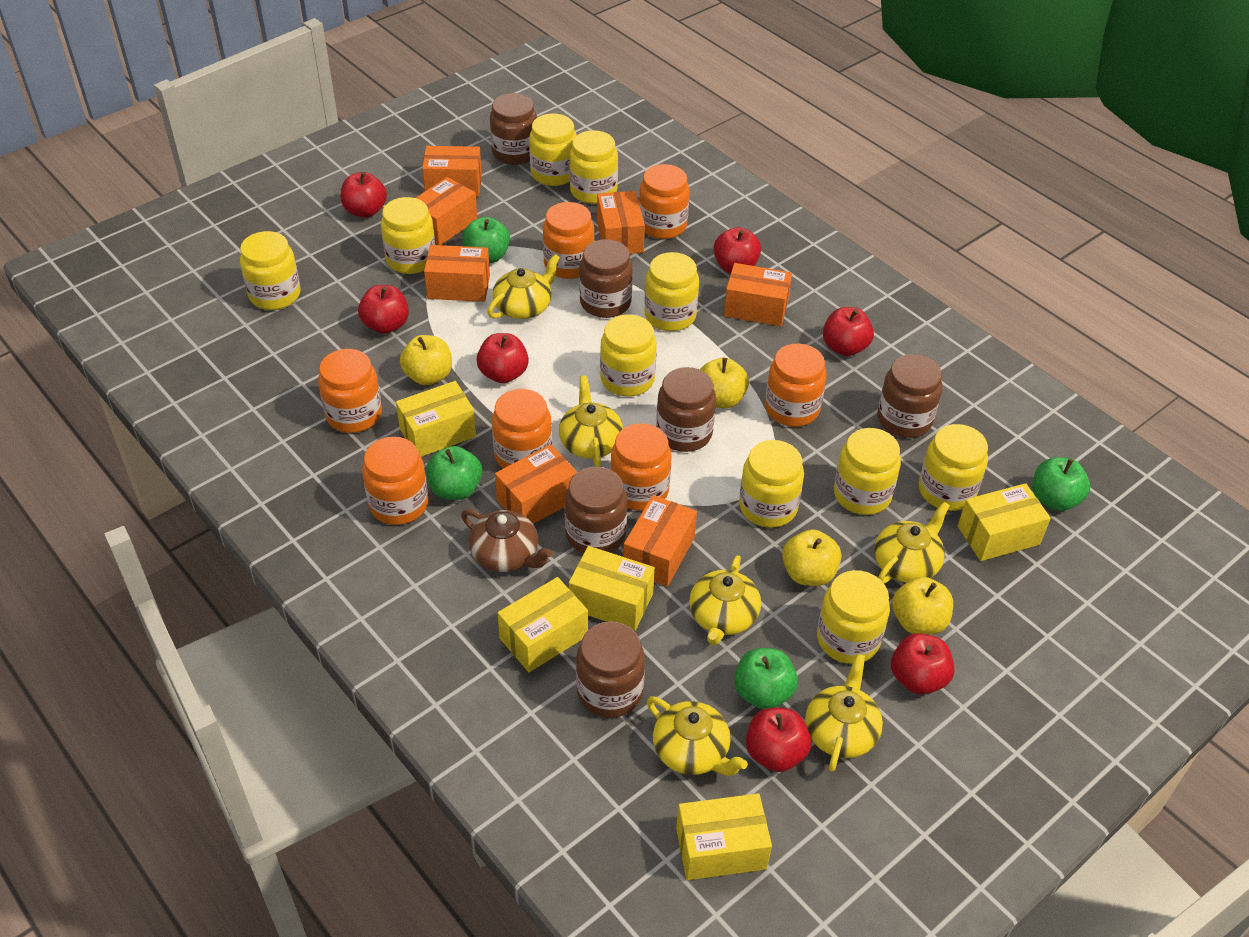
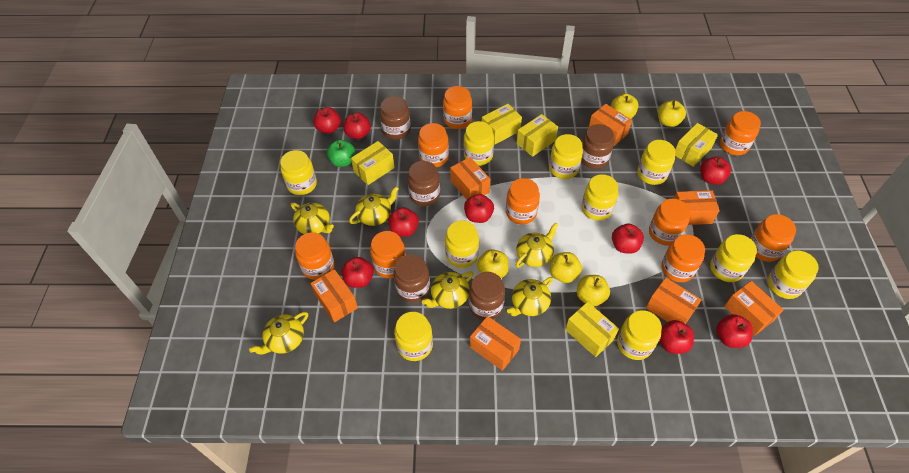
brown jar: [490,93,537,165] [565,467,627,554] [576,621,645,718] [579,239,633,318] [656,367,716,452] [878,354,942,438] = 6 -> [380,96,411,140] [394,254,430,303] [408,161,440,206] [469,272,505,320] [581,124,614,169] = 5
brown teapot: [461,509,553,572] = 1 -> none = 0
green apple: [426,446,482,500] [462,217,510,263] [734,648,798,709] [1032,457,1090,511] = 4 -> [327,140,355,167] = 1
orange jar: [318,349,382,433] [362,437,428,525] [492,389,552,468] [543,202,595,279] [610,423,672,511] [639,164,690,239] [765,344,827,427] = 7 -> [295,232,334,280] [370,231,406,278] [418,123,449,167] [443,86,472,129] [506,178,540,224] [649,199,690,245] [662,234,705,282] [720,111,761,155] [750,214,796,262] = 9
red apple: [341,172,387,218] [358,285,409,334] [476,333,529,383] [713,227,761,273] [746,708,811,772] [823,307,874,356] [891,633,955,695] = 7 -> [314,107,341,134] [341,257,374,288] [343,113,371,139] [388,207,419,237] [464,194,494,223] [612,224,644,254] [659,320,694,354] [700,156,731,185] [716,314,753,348] = 9
yellow apple: [400,335,452,385] [700,358,749,408] [782,529,841,586] [892,577,953,635] = 4 -> [477,249,509,278] [550,252,582,283] [577,275,610,306] [611,94,639,119] [658,100,686,127] = 5

